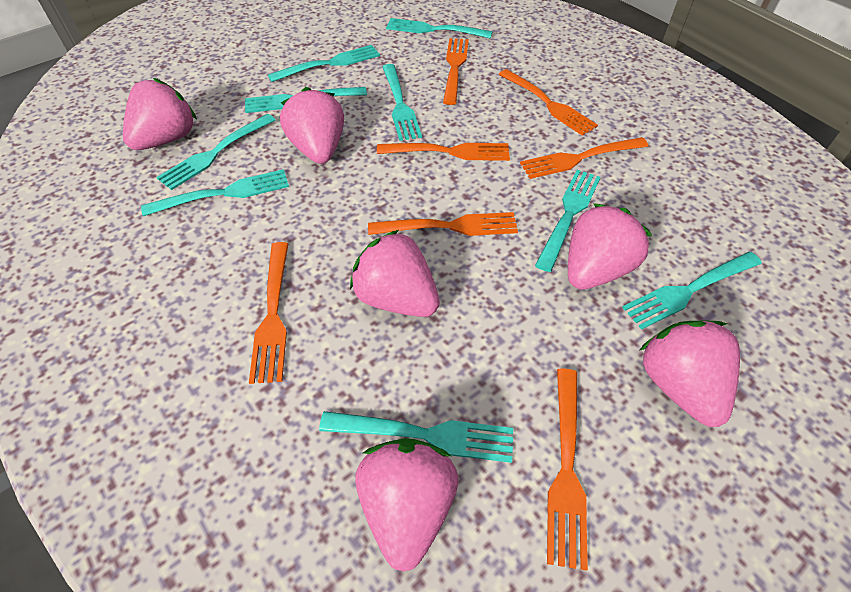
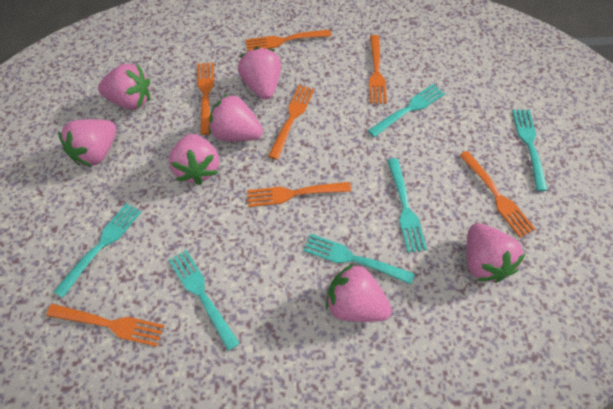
pink strawberry: [123,78,197,150] [280,87,344,164] [350,230,440,317] [355,438,458,571] [568,203,652,290] [639,321,740,427] = 6 -> [58,119,116,166] [98,64,150,110] [169,133,219,185] [209,93,263,141] [238,47,281,100] [326,264,392,322] [466,223,525,283] = 7
turquoise fork: [141,169,289,216] [156,114,275,190] [245,87,367,113] [268,45,380,82] [319,411,513,463] [382,64,422,141] [386,18,492,39] [535,170,601,272] [622,252,762,330] = 9 -> [54,203,141,298] [169,250,240,351] [303,234,415,284] [368,84,445,137] [387,158,427,253] [512,109,548,191] = 6

